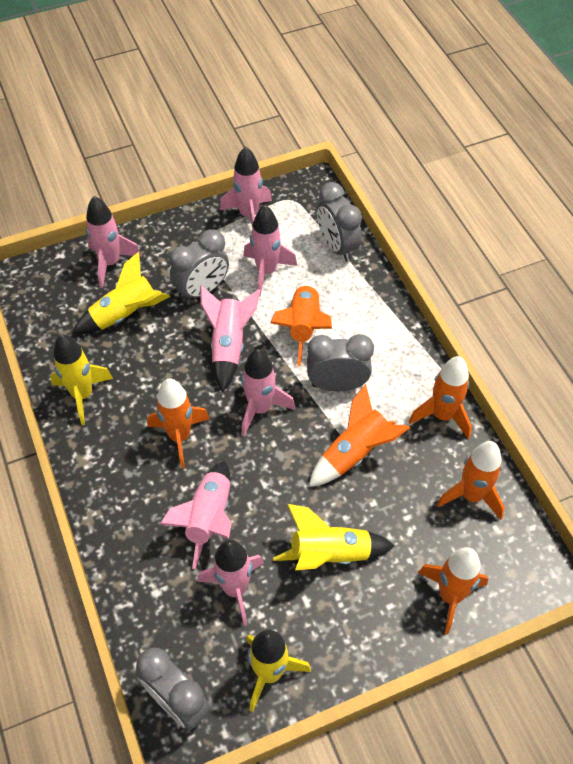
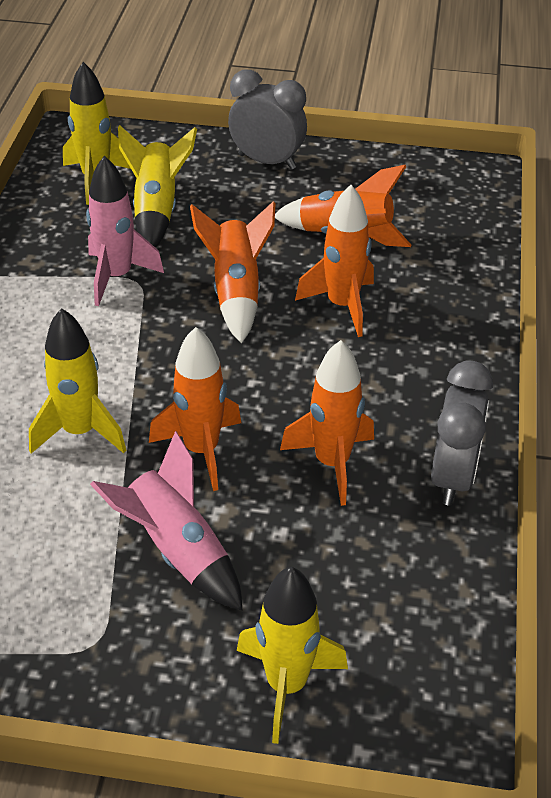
grey clock: [136,648,210,730] [169,229,229,302] [307,334,374,391] [317,182,362,262] = 4 -> [228,69,307,170] [431,360,493,506] = 2
orange rocket: [147,378,210,469] [270,281,332,366] [309,384,410,487] [409,356,472,439] [418,547,488,634] [437,441,505,520] = 6 -> [149,327,241,491] [190,201,276,343] [275,165,411,247] [280,340,374,506] [295,185,374,337] = 5
pink rocket: [86,196,142,288] [160,461,232,569] [197,540,264,626] [200,286,260,393] [220,146,272,226] [241,349,295,436] [243,205,297,296] = 7 -> [86,156,164,306] [90,431,242,610] = 2

